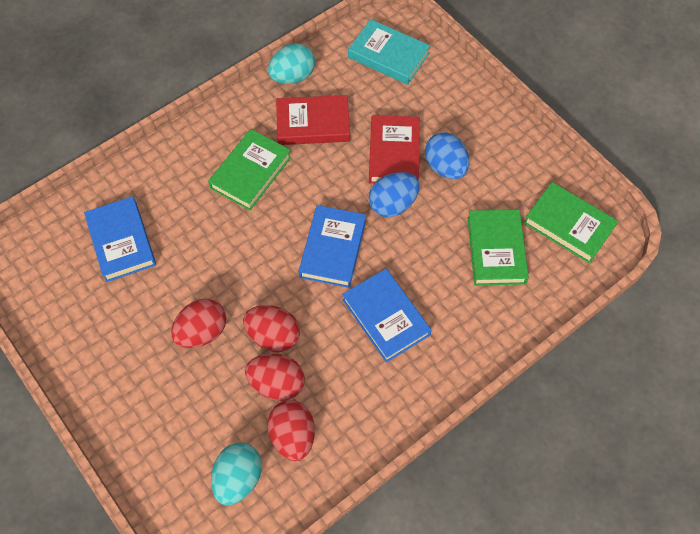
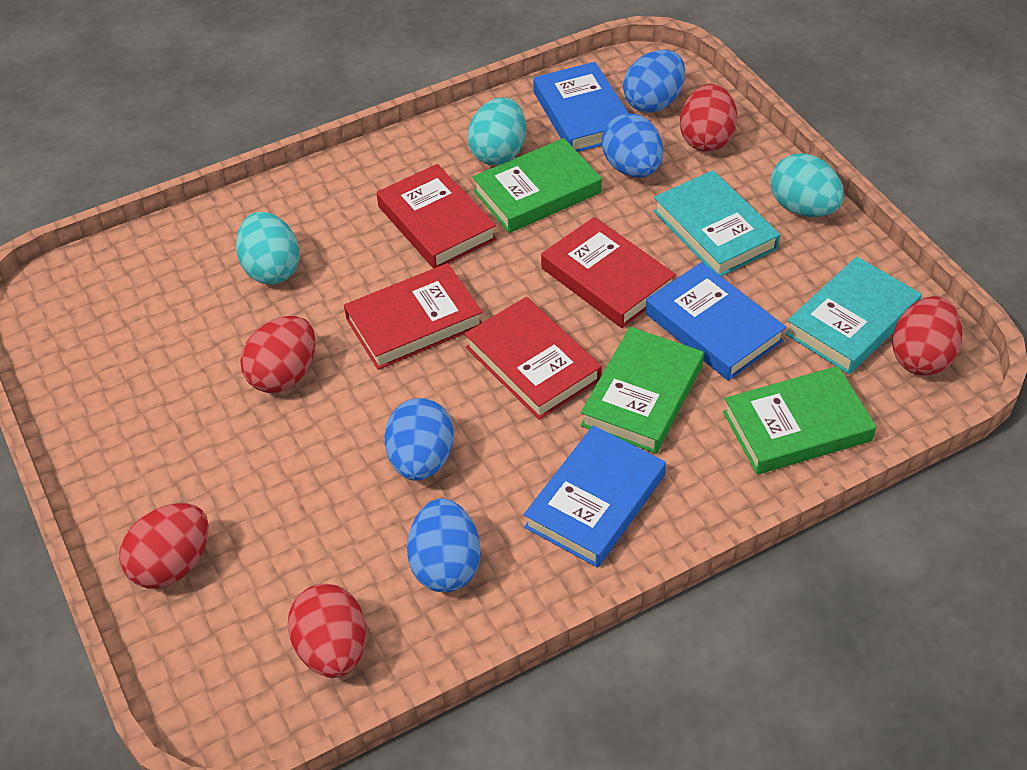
blue egg: [369,172,420,217] [425,132,470,179] = 2 -> [385,398,454,481] [407,498,481,592] [602,113,663,178] [623,50,685,113] = 4
red book: [276,95,350,145] [369,115,420,184] = 2 -> [344,263,483,370] [377,164,497,269] [465,297,602,420] [541,217,676,328] = 4
red egg: [171,299,226,348] [243,305,300,352] [245,354,305,401] [267,400,315,461] = 4 -> [119,503,209,589] [240,316,315,393] [288,584,366,678] [680,84,737,152] [892,296,963,376] = 5
turquoise book: [348,19,430,85] = 1 -> [653,170,780,276] [785,256,922,375] = 2
turquoise egg: [211,443,262,505] [268,43,315,84] = 2 -> [236,212,300,284] [467,97,526,165] [771,153,844,217] = 3

